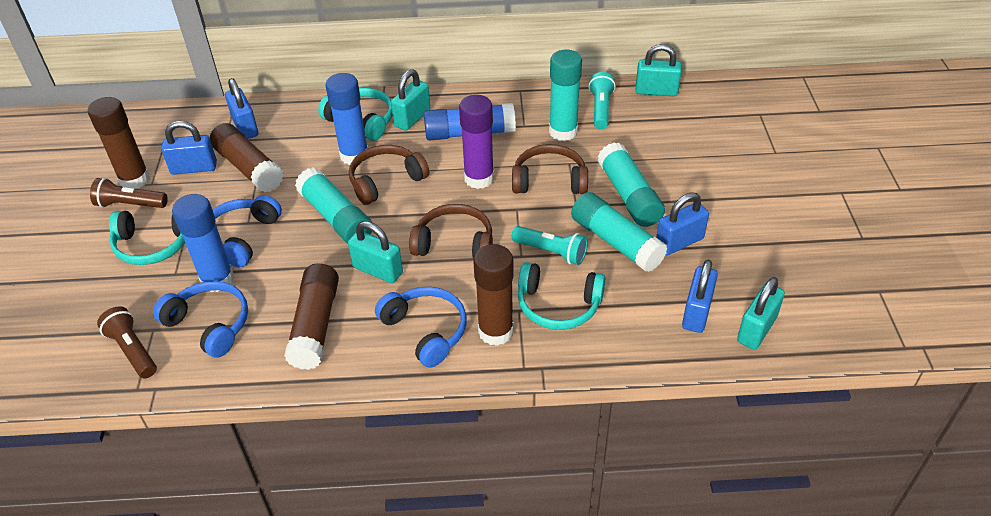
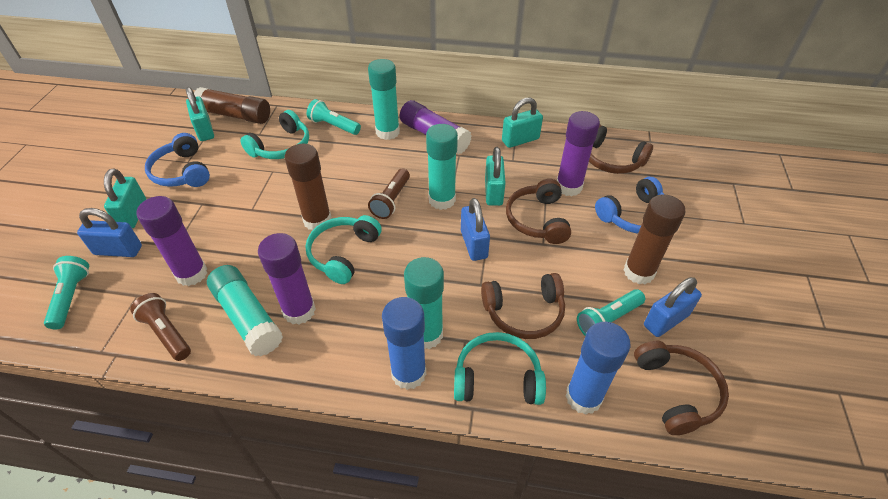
blue glue stick: [172,194,234,292] [325,73,368,165] [424,103,516,141] = 3 -> [382,297,426,390] [565,322,630,415] = 2
blue headphones: [153,281,248,358] [212,195,282,267] [375,287,467,368] = 3 -> [145,133,210,187] [595,177,664,233] = 2
blue padlock: [161,121,217,175] [225,78,258,139] [656,192,709,255] [682,260,718,333] = 4 -> [77,208,142,257] [461,198,490,261] [644,277,702,337] = 3
brown glue stick: [88,97,150,189] [210,123,284,192] [284,263,339,370] [473,244,514,346] = 4 -> [194,87,270,124] [285,144,332,231] [624,194,686,284] = 3
brown headphones: [349,145,429,205] [409,204,493,259] [512,144,588,194] = 3 -> [481,273,565,339] [506,179,571,244] [589,125,653,174] [634,341,729,435] = 4
purple glue stick: [459,95,494,189] = 1 -> [137,196,207,286] [258,233,316,325] [400,100,472,154] [557,111,600,196] = 4
turquoise flashlight: [511,226,588,265] [588,72,616,130] = 2 -> [44,256,89,329] [307,99,361,135] [577,289,645,336] = 3

